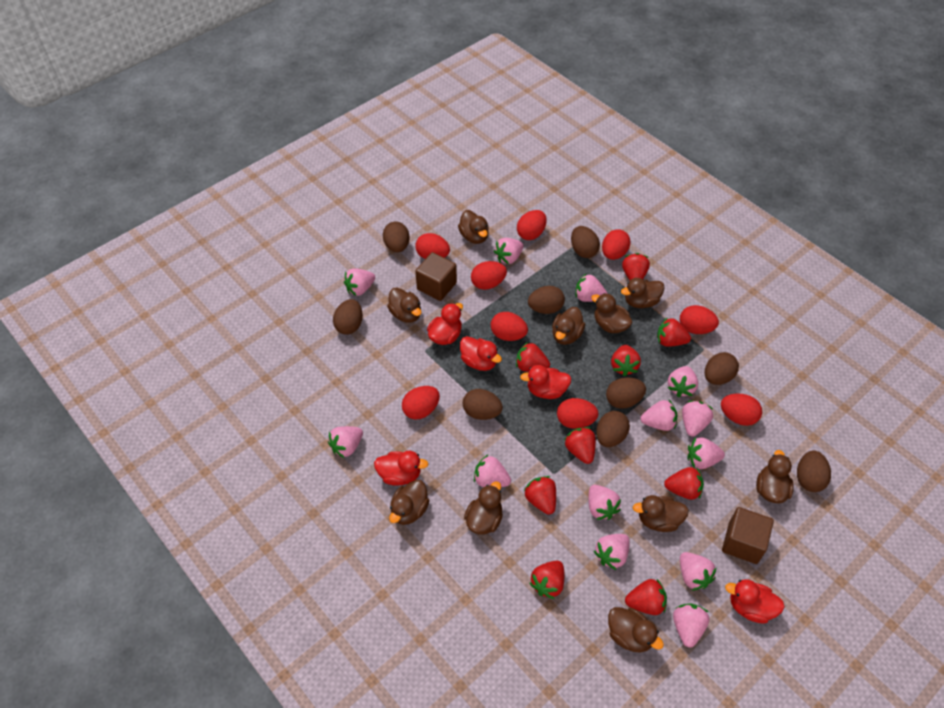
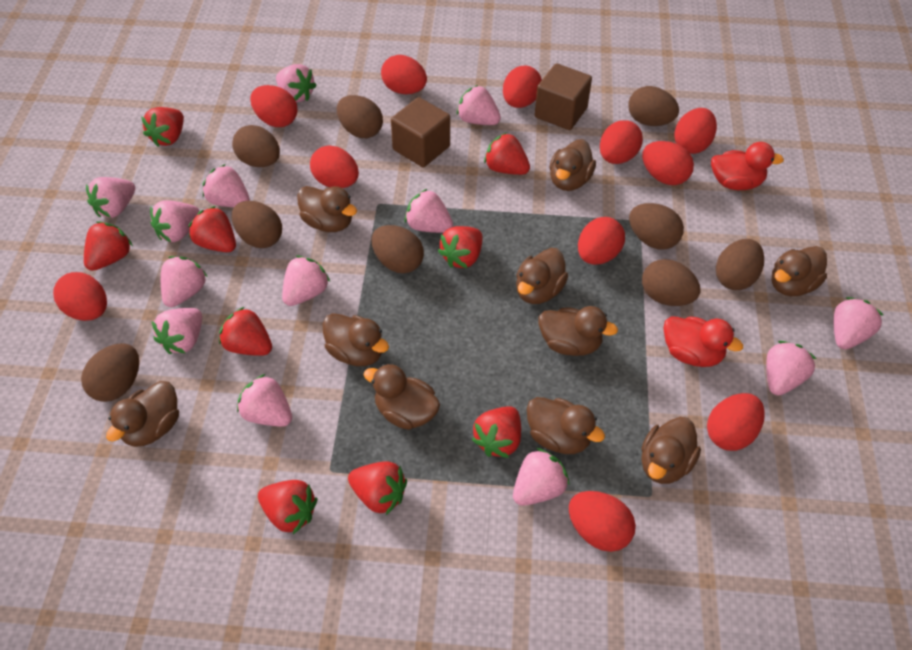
red duck: [374,451,428,486] [427,303,463,345] [460,336,502,371] [520,365,572,399] [725,579,785,624] = 5 -> [664,316,743,367] [711,142,784,190] = 2
red egg: [402,386,440,420] [415,233,450,259] [471,261,507,290] [491,312,528,341] [517,210,547,240] [557,398,599,429] [602,229,631,260] [680,305,719,334] [721,394,762,426] = 9 -> [53,272,107,321] [250,85,298,127] [310,145,359,188] [381,55,427,94] [503,66,542,108] [569,491,636,552] [578,217,625,265] [600,120,643,164] [642,141,694,185] [674,108,717,154] [707,393,765,451] = 11

